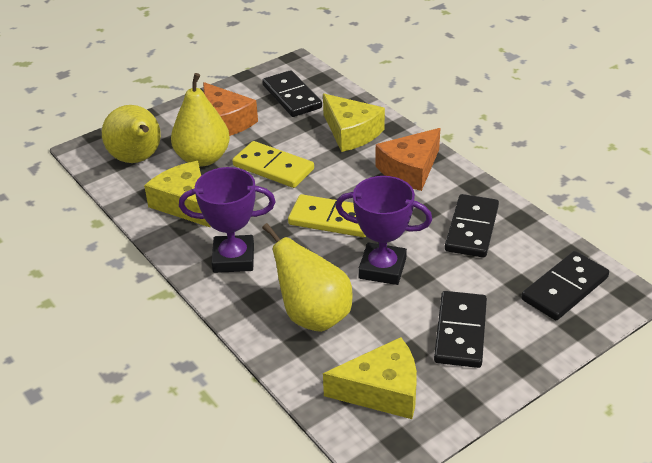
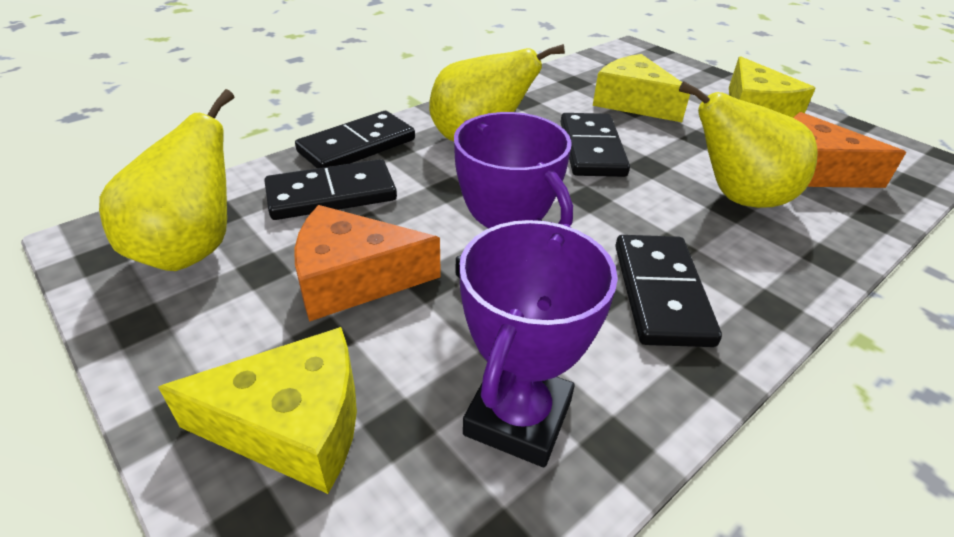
yellow domino: [232,141,314,188] [288,194,366,237] = 2 -> none = 0

